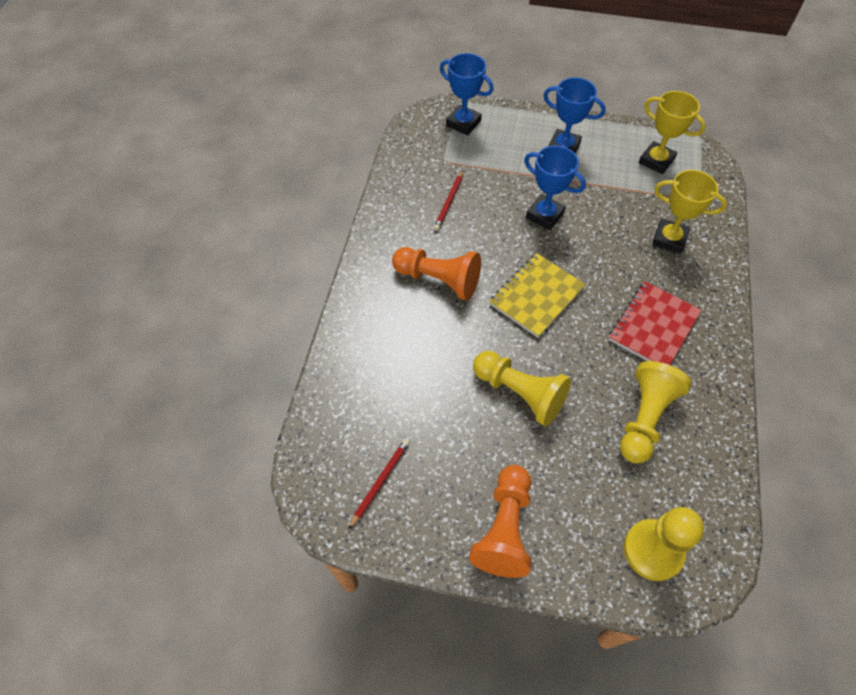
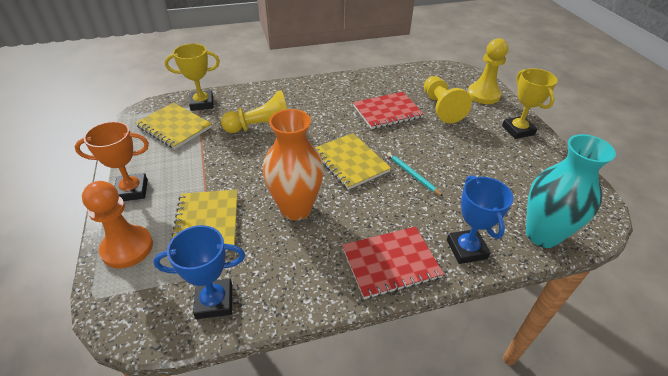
blue trophy: [440,53,494,135] [524,146,586,230] [543,77,606,154] = 3 -> [153,225,245,319] [447,175,513,264] = 2
orange pawn: [392,247,481,300] [469,465,532,578] = 2 -> [82,181,153,269] = 1
orange trophy: none = 0 -> [75,121,149,201] = 1
orange vase: none = 0 -> [263,109,324,220] = 1
red notebook: [609,282,702,365] = 1 -> [342,227,444,299] [353,92,424,129] = 2
red pencil: [348,439,410,530] [434,171,463,231] = 2 -> none = 0
turquoise pencil: none = 0 -> [387,152,443,197] = 1
turquoise vase: none = 0 -> [526,134,616,248] = 1
yellow notebook: [489,253,586,338] = 1 -> [135,103,212,149] [170,190,238,245] [315,133,391,190] = 3

